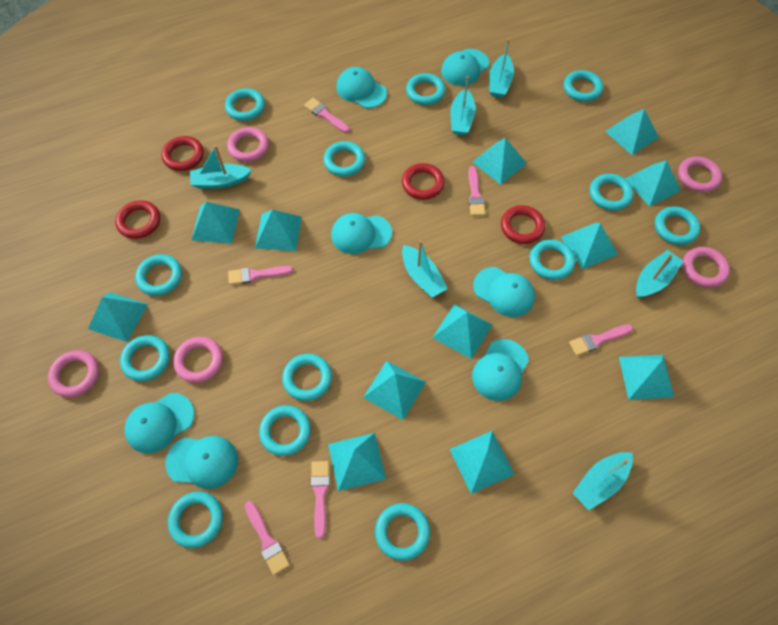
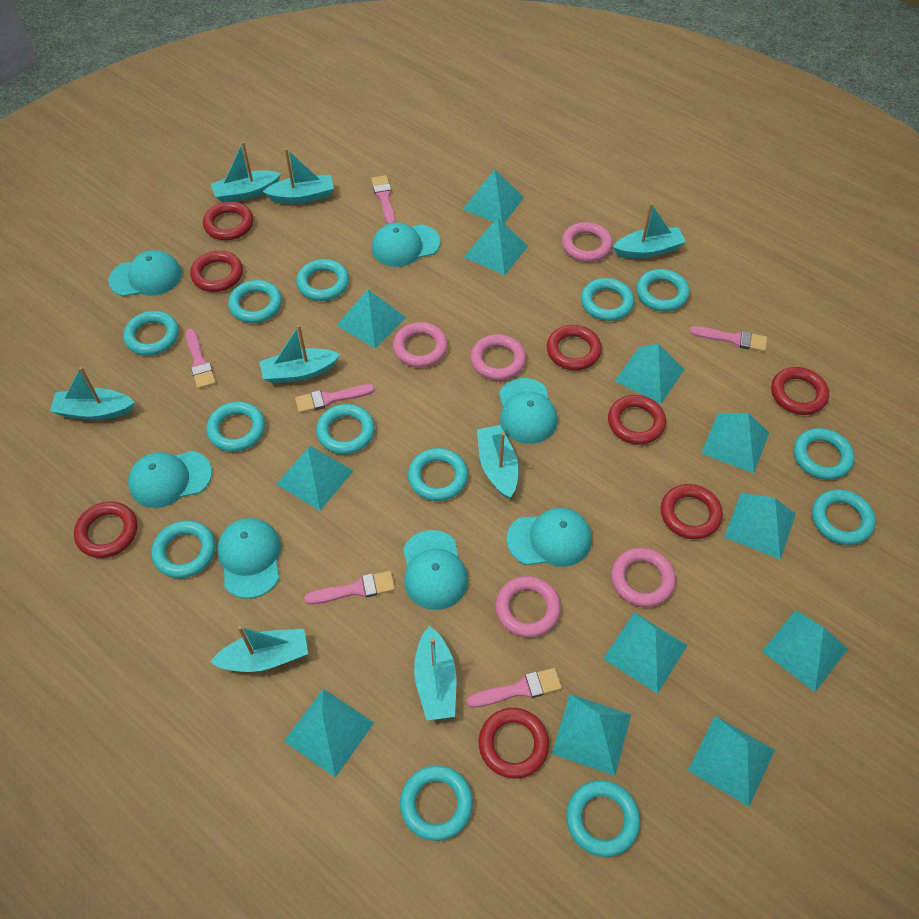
red ring: [115,200,160,239] [161,136,204,171] [402,163,445,200] [501,205,545,244] = 4 -> [74,502,137,558] [190,251,243,292] [203,202,253,240] [479,708,549,779] [547,325,602,370] [608,395,666,445] [661,484,723,539] [771,367,829,415] = 8
turquoise boat: [190,145,252,189] [402,240,448,298] [450,76,476,136] [489,39,514,98] [573,452,633,510] [636,250,683,298] = 6 -> [50,367,135,420] [210,626,308,672] [211,142,281,202] [259,325,340,383] [262,148,334,204] [414,626,457,720] [477,425,518,499] [613,203,686,258] = 8

